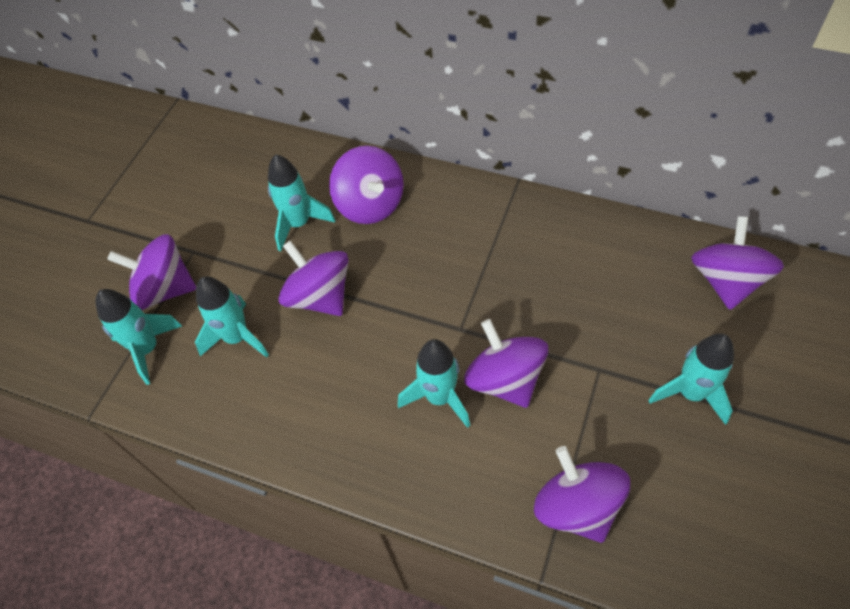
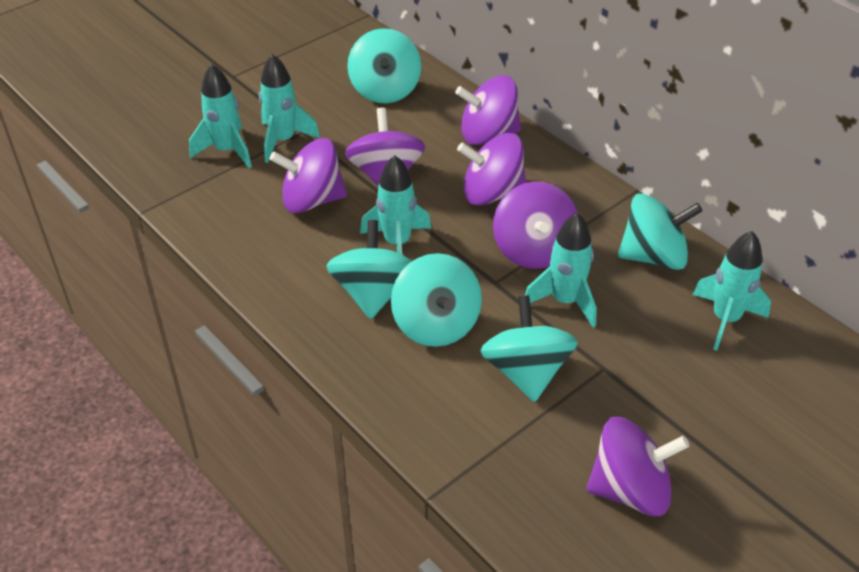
turquoise spinning top: none = 0 -> [326,220,412,319] [347,28,421,103] [391,253,482,347] [480,295,578,402] [618,194,702,270] = 5

